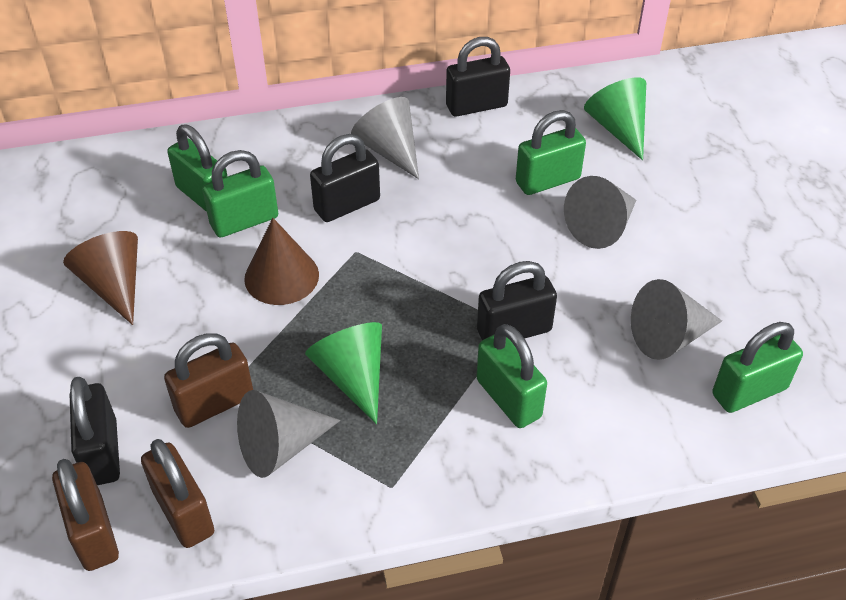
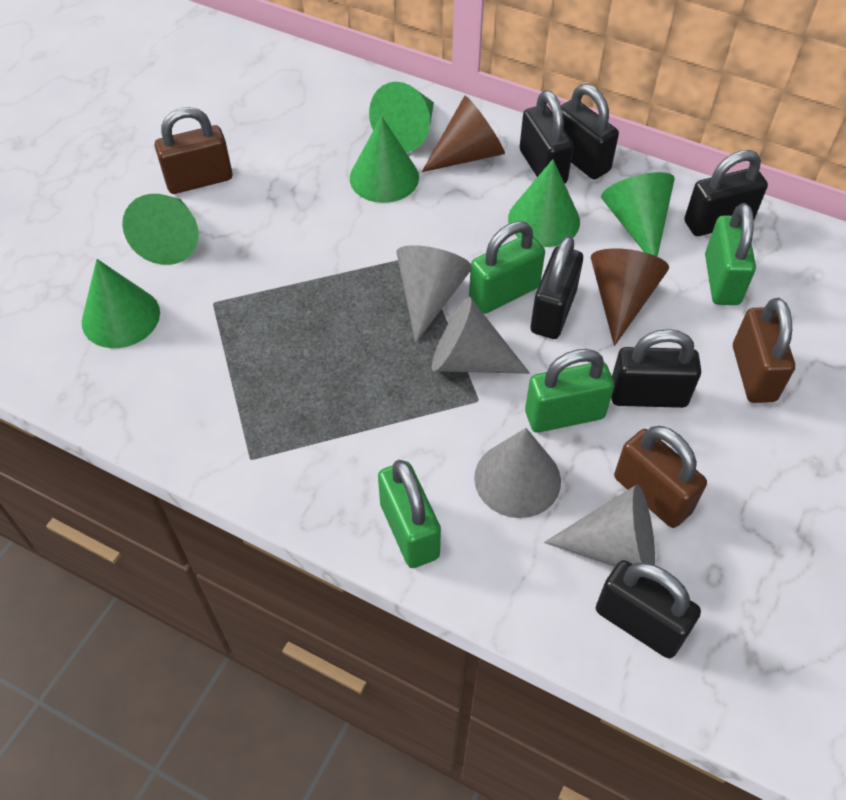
black padlock: [70,377,120,485] [310,134,380,222] [446,37,510,117] [477,261,557,340] = 4 -> [520,90,573,184] [531,236,583,339] [561,84,619,179] [596,560,701,658] [611,329,701,408] [685,150,768,236] = 6
green cone: [305,322,382,424] [584,77,646,160] = 2 -> [82,259,160,348] [122,194,199,265] [350,116,419,203] [369,82,434,152] [508,159,580,247] [601,172,675,257] = 6
green padlock: [167,124,228,212] [202,150,278,238] [476,324,547,428] [516,110,586,195] [712,322,803,413] = 5 -> [378,460,441,568] [469,221,545,314] [525,349,614,433] [705,203,756,305] = 4

